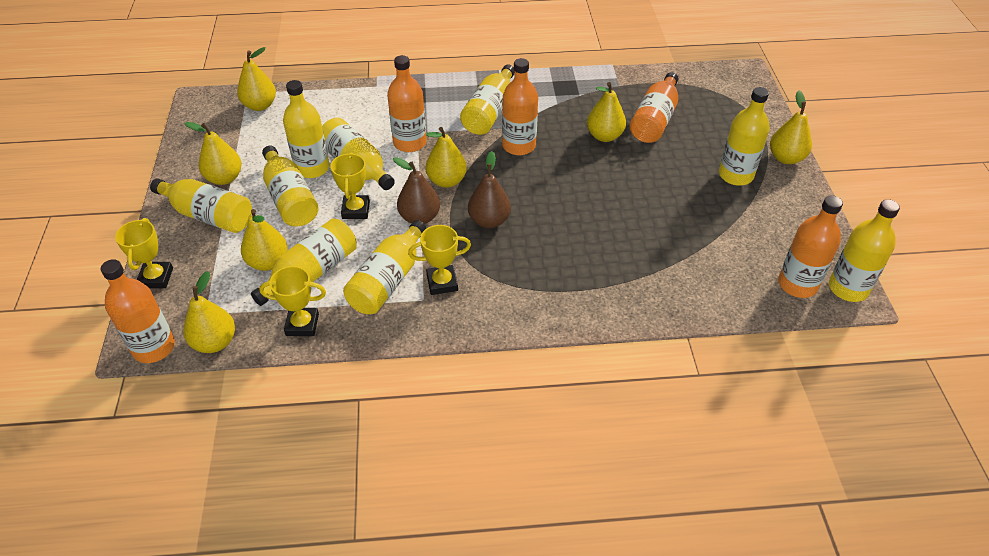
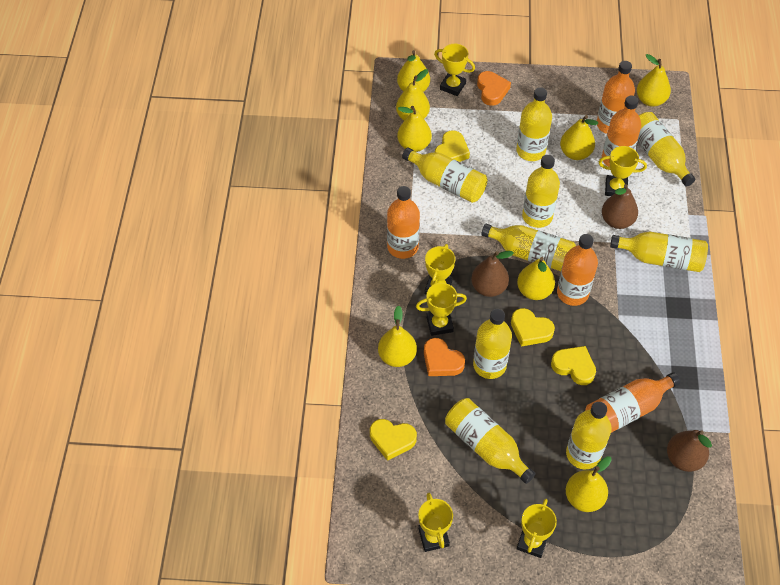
brown pear: [393,157,440,224] [468,151,511,228] = 2 -> [471,251,514,297] [602,184,638,229] [667,430,712,472] = 3
orange heart: none = 0 -> [424,338,465,376] [477,71,511,106] = 2
yellow heart: none = 0 -> [370,419,417,461] [435,130,470,162] [511,308,555,346] [551,346,596,385] = 4
yellow pear: [183,271,235,353] [184,122,242,185] [237,47,276,111] [241,209,288,271] [426,127,467,188] [587,82,626,142] [770,91,812,164] = 7 -> [378,306,417,367] [396,69,430,121] [397,50,430,92] [397,106,432,152] [517,257,555,300] [560,115,598,160] [566,456,612,512] [637,54,671,107] = 8
yellow trophy: [115,218,173,288] [259,266,326,336] [330,152,370,219] [408,225,471,295] = 4 -> [416,283,467,336] [418,493,453,552] [424,244,455,295] [434,44,475,96] [517,499,557,558] [598,146,647,196] = 6

